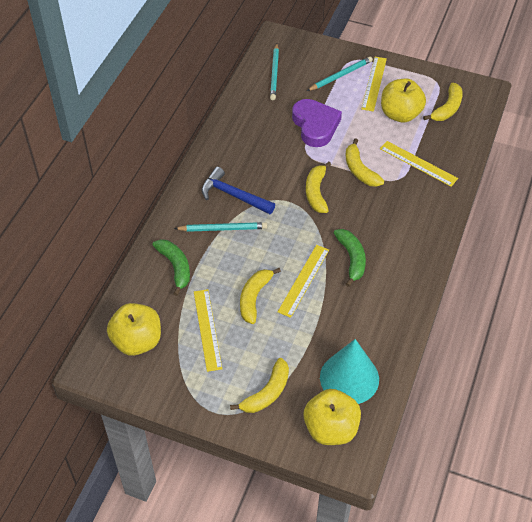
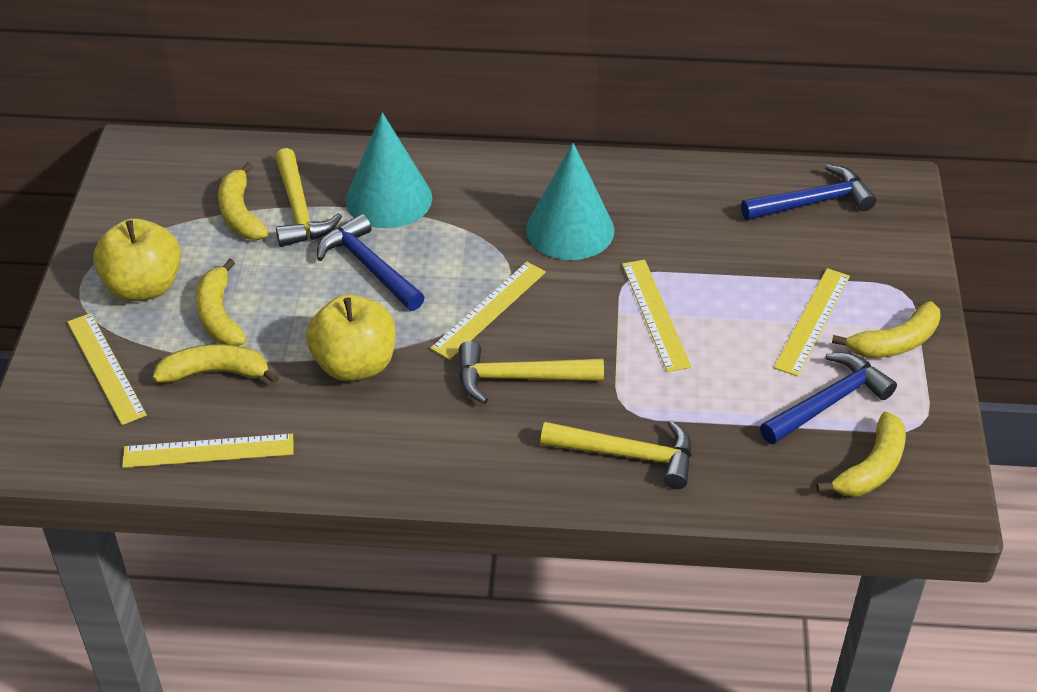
blue hammer: [202,167,275,214] = 1 -> [317,214,425,311] [741,164,876,220] [760,352,897,444] = 3
green banana: [153,239,190,296] [334,229,366,287] = 2 -> none = 0
purple heart: [292,99,342,147] = 1 -> none = 0
turquoise cone: [320,339,379,404] = 1 -> [346,112,432,228] [526,143,614,260] = 2
turquoise pencil: [174,222,267,232] [270,43,279,100] [307,56,373,91] = 3 -> none = 0
yellow apple: [107,303,161,356] [303,389,361,445] [381,79,426,123] = 3 -> [93,218,181,301] [306,294,396,381] = 2
yellow hammer: none = 0 -> [275,148,342,247] [459,341,604,404] [540,420,692,489] = 3
yellow ruler: [194,289,222,372] [278,245,329,318] [361,57,387,112] [380,141,458,187] = 4 -> [67,313,147,425] [122,434,293,468] [430,262,546,360] [622,260,691,372] [774,268,850,377] = 5

